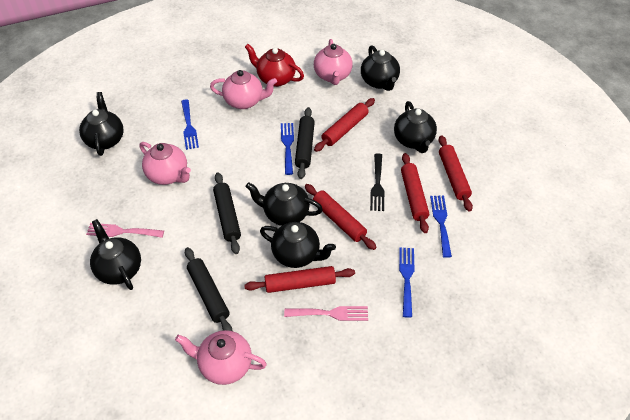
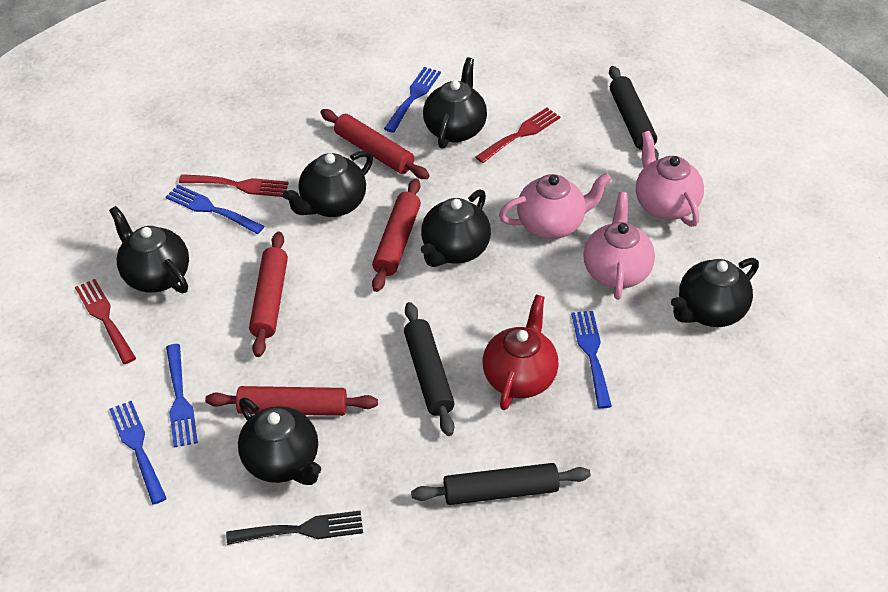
blue fork: [181,100,199,150] [281,123,294,175] [399,247,415,318] [430,196,452,258] = 4 -> [109,401,167,504] [166,185,264,234] [166,344,198,448] [384,67,441,133] [571,311,612,409] = 5
pink fork: [86,223,164,238] [284,306,368,321] = 2 -> none = 0
pink teapot: [140,142,191,185] [175,330,267,385] [210,70,277,109] [314,39,353,85] = 4 -> [499,173,611,239] [583,192,655,300] [636,131,704,227] = 3
red fork: none = 0 -> [75,279,136,364] [179,174,289,197] [475,108,561,163] = 3
red rolling pin: [244,266,355,293] [305,184,377,250] [314,98,375,152] [401,153,429,233] [438,135,473,212] = 5 -> [205,386,378,416] [249,231,288,357] [320,109,430,179] [372,178,421,292] = 4

